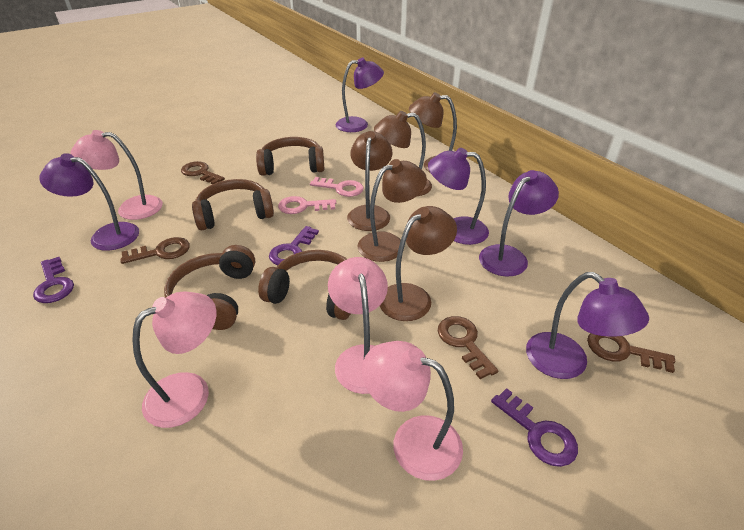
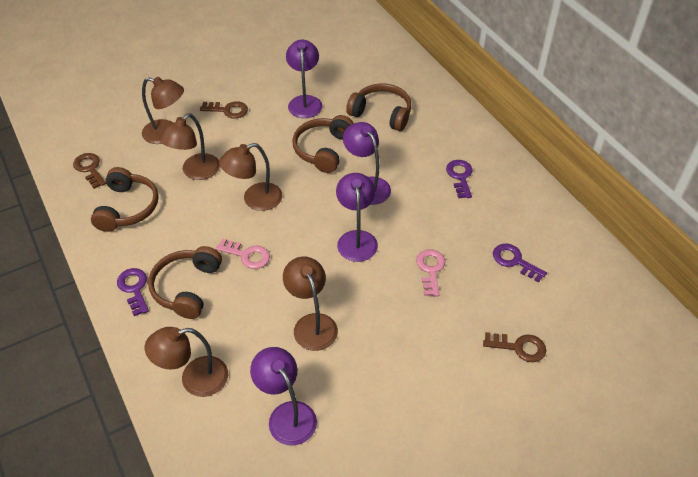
brown key: [120,237,190,264] [181,161,225,184] [438,316,499,379] [587,333,675,373] = 4 -> [73,153,106,189] [200,101,248,119] [483,332,546,362] = 3
pink lamp: [71,130,163,220] [132,292,216,428] [328,257,388,394] [362,341,463,481] = 4 -> none = 0
purple lamp: [39,153,139,251] [336,58,384,132] [428,148,489,245] [479,170,559,277] [526,272,649,379] = 5 -> [250,347,317,446] [286,40,323,118] [336,173,378,262] [343,122,391,205] = 4

